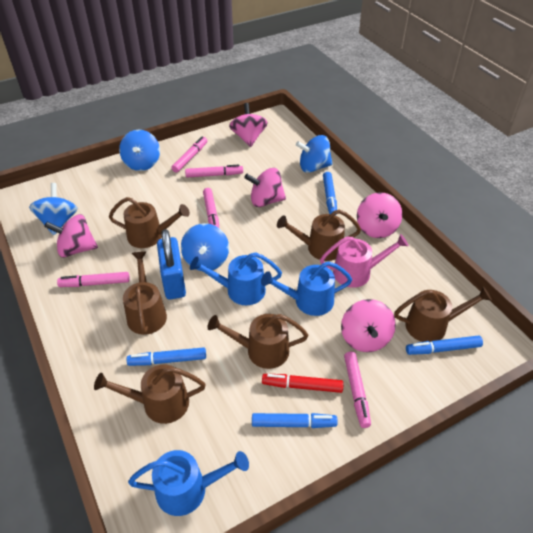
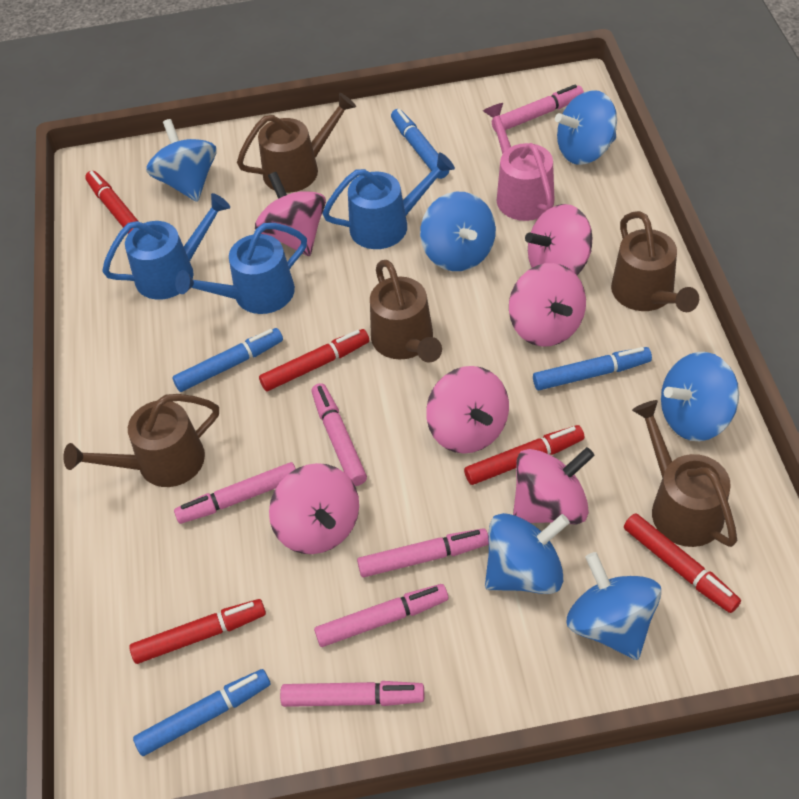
blue padlock: [157,229,186,300] = 1 -> none = 0
blue spinning top: [29,183,78,235] [119,130,160,171] [181,223,229,271] [296,135,333,173] = 4 -> [146,119,217,202] [420,192,496,271] [485,513,570,594] [555,90,617,165] [566,552,661,660] [661,352,739,441] = 6
brown watering can: [94,364,206,424] [109,197,190,248] [123,251,167,335] [207,314,308,369] [277,209,361,261] [394,287,492,342] = 6 -> [63,394,219,487] [237,93,356,193] [370,260,442,362] [611,211,699,312] [632,400,737,547] = 5
pink marker: [57,272,130,287] [171,137,207,173] [185,165,243,178] [203,188,219,228] [344,351,371,428] = 5 -> [174,462,296,524] [280,681,424,707] [311,383,367,486] [314,584,448,647] [357,528,489,577] [492,85,584,133] = 6
pink spinning top: [44,214,98,258] [229,103,267,147] [244,168,286,207] [341,299,396,352] [357,192,402,238] = 5 -> [255,172,326,256] [269,463,359,554] [426,366,509,454] [509,263,586,347] [513,447,595,524] [525,204,592,275] = 6
red marker: [262,374,344,393] = 1 -> [85,171,138,234] [129,599,266,664] [259,329,369,391] [464,425,584,485] [624,513,741,613] = 5

